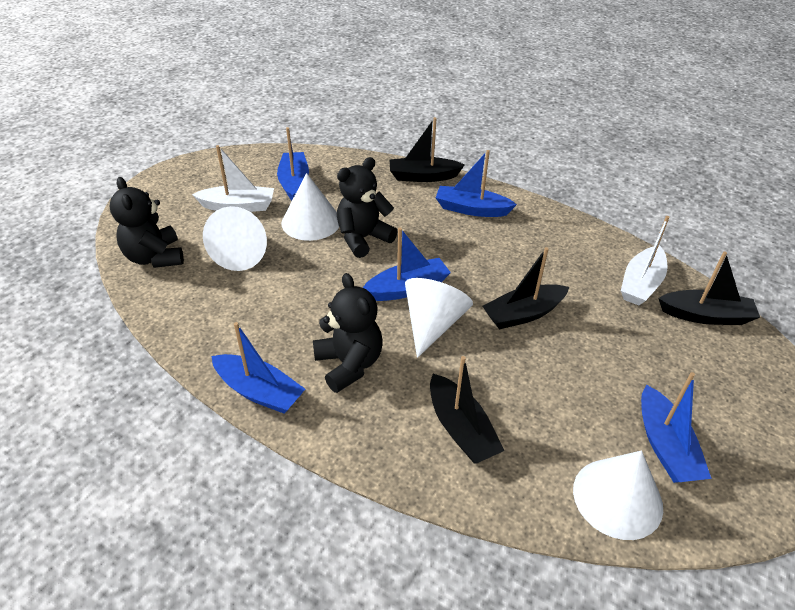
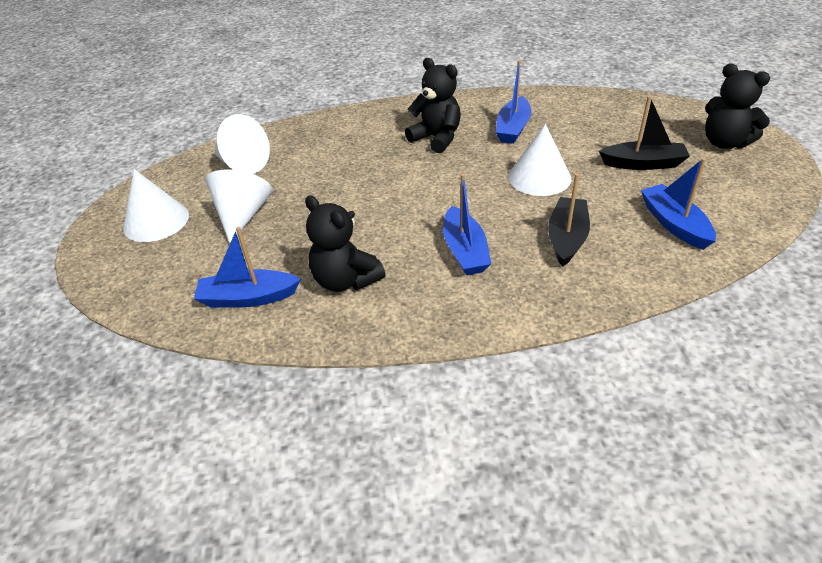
black boat: [390,117,464,182] [430,356,505,464] [483,247,569,329] [658,251,760,325] = 4 -> [548,173,590,267] [599,96,690,170] = 2
blue boat: [212,322,305,414] [277,127,309,200] [363,227,451,301] [436,150,517,217] [641,372,712,483] = 5 -> [194,227,301,308] [443,174,491,275] [496,60,531,144] [641,158,716,250] = 4
white boat: [192,145,274,212] [621,216,669,306] = 2 -> none = 0

